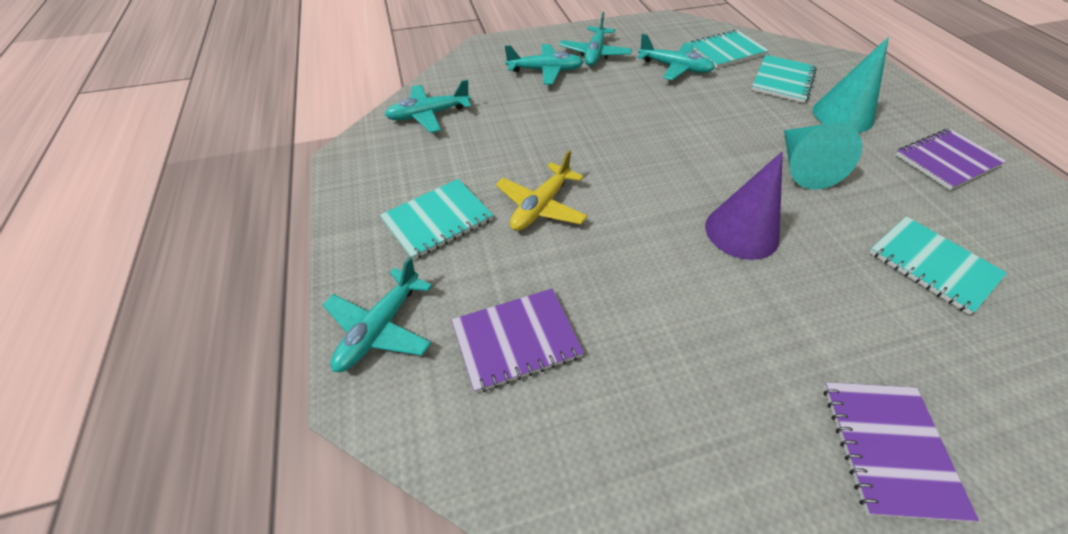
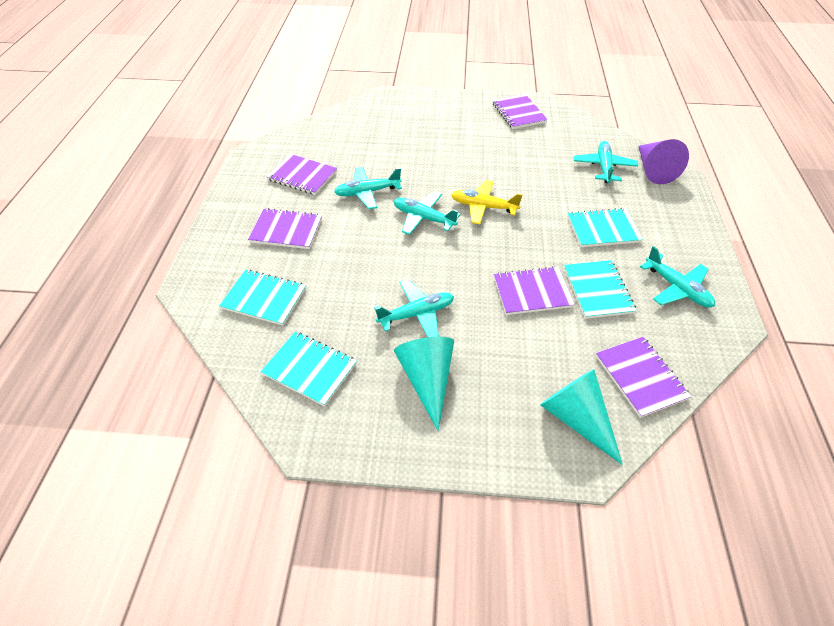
purple notebook: [452,289,584,393] [823,382,979,522] [896,128,1006,190] = 3 -> [248,208,322,249] [266,154,337,195] [492,94,548,129] [494,266,575,315] [596,337,691,418] = 5

